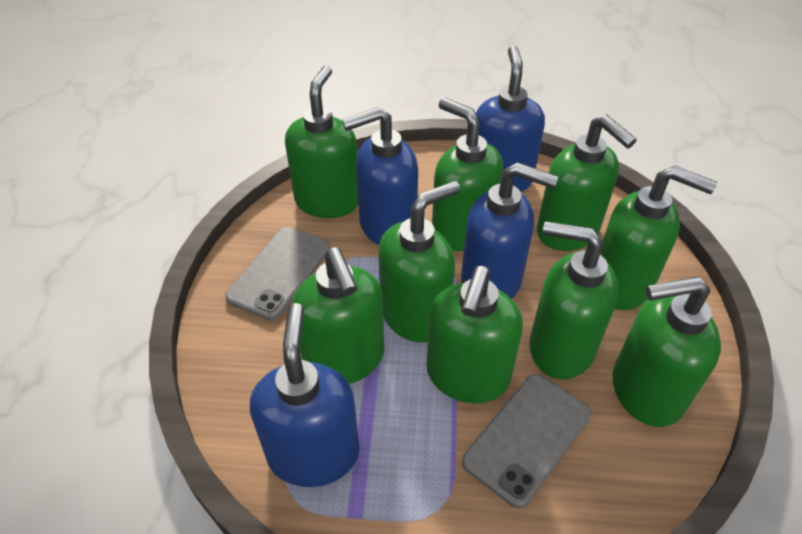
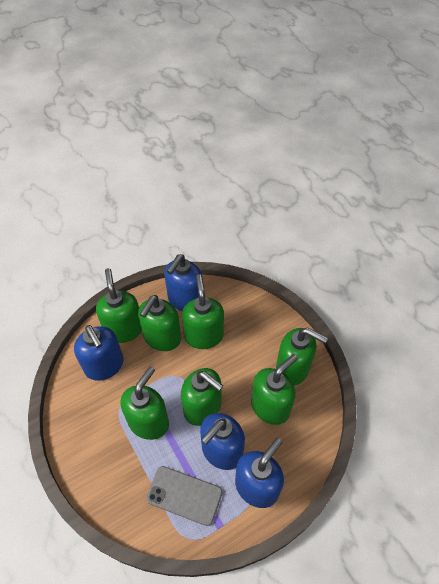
green soap dispenser: [285,65,358,218] [292,247,384,384] [378,181,460,343] [427,266,523,403] [432,98,503,251] [529,221,619,379] [537,114,636,251] [600,166,717,310] [612,276,721,427] = 9 -> [96,268,142,343] [120,367,169,440] [138,295,181,351] [181,368,223,426] [182,274,224,349] [251,354,298,425] [276,328,328,385] = 7
grey phone: [225,227,330,321] [462,374,591,508] = 2 -> [146,466,222,526] = 1

